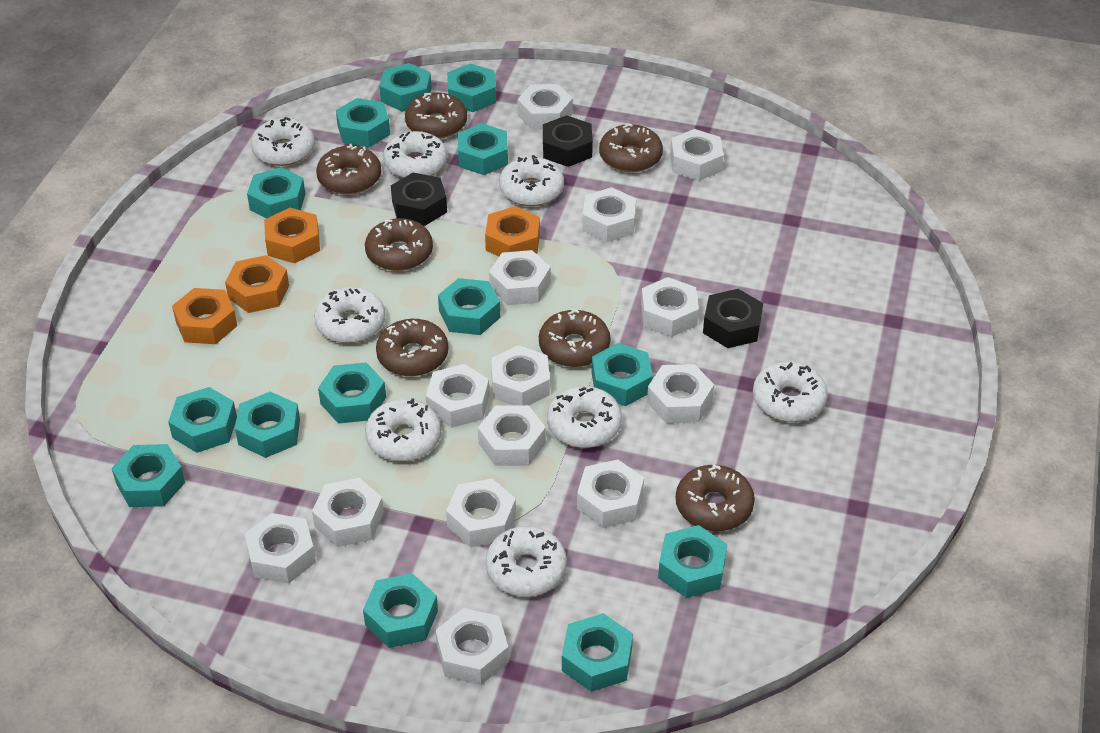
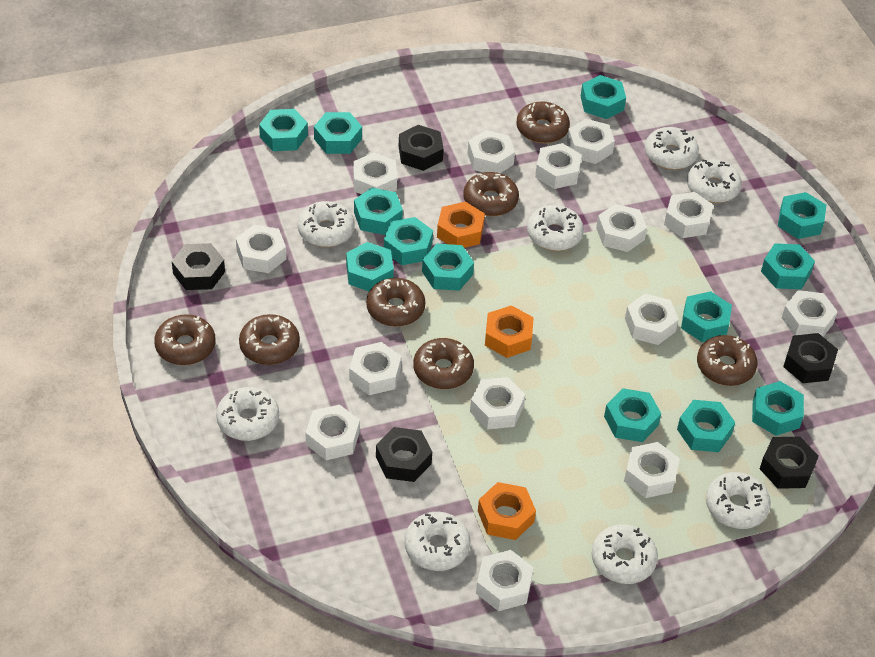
black nut: [391,173,447,226] [543,115,593,167] [703,289,763,348] = 3 -> [172,243,225,290] [376,427,432,482] [399,125,444,171] [760,437,819,489] [783,333,838,383] = 5
orange nut: [172,288,237,344] [225,255,289,313] [264,208,320,263] [485,206,540,257] = 4 -> [437,202,485,248] [478,482,536,540] [485,305,534,358] = 3
turquoise nut: [112,444,185,507] [168,387,237,453] [235,392,300,458] [247,167,305,219] [318,362,386,424] [336,98,390,147] [363,573,438,648] [380,63,431,112] [438,278,500,335] [447,64,496,112] [458,123,508,175] [562,613,633,692] [592,343,653,406] [658,525,727,598] = 14 -> [259,109,308,151] [314,112,362,154] [346,242,394,291] [354,188,403,235] [384,217,433,265] [422,244,474,291] [581,75,626,119] [604,388,661,442] [677,400,735,452] [681,291,732,342] [752,381,804,436] [761,243,815,289] [778,192,826,239] = 13

